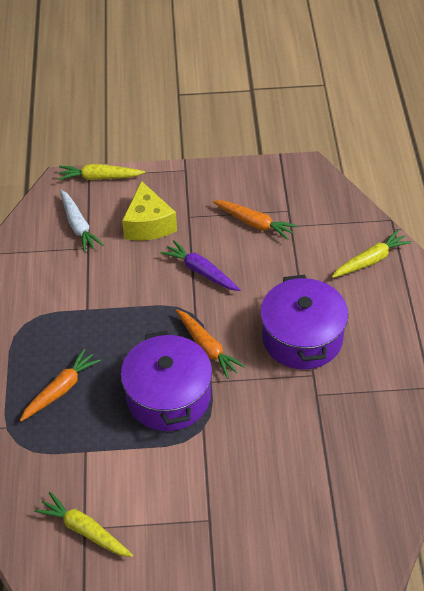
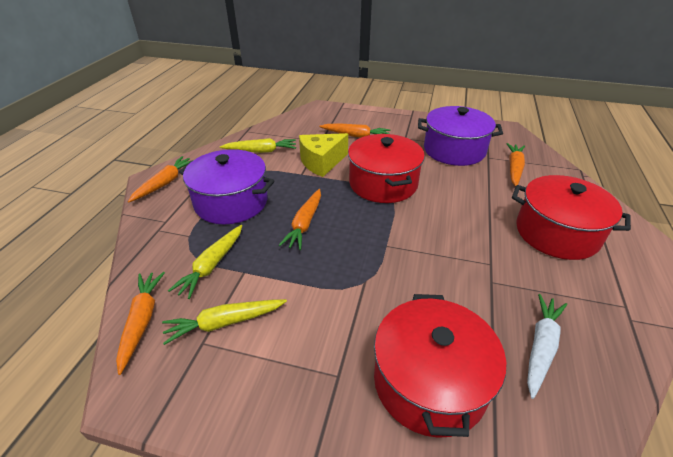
orange carrot: [20,348,101,421] [176,309,246,379] [213,201,297,240] = 3 -> [116,272,165,375] [128,156,193,202] [279,189,321,250] [319,124,390,138] [507,143,525,187] = 5
purple carrot: [161,240,241,291] = 1 -> none = 0
red pot: none = 0 -> [348,134,425,203] [374,294,506,438] [512,175,631,260] = 3

